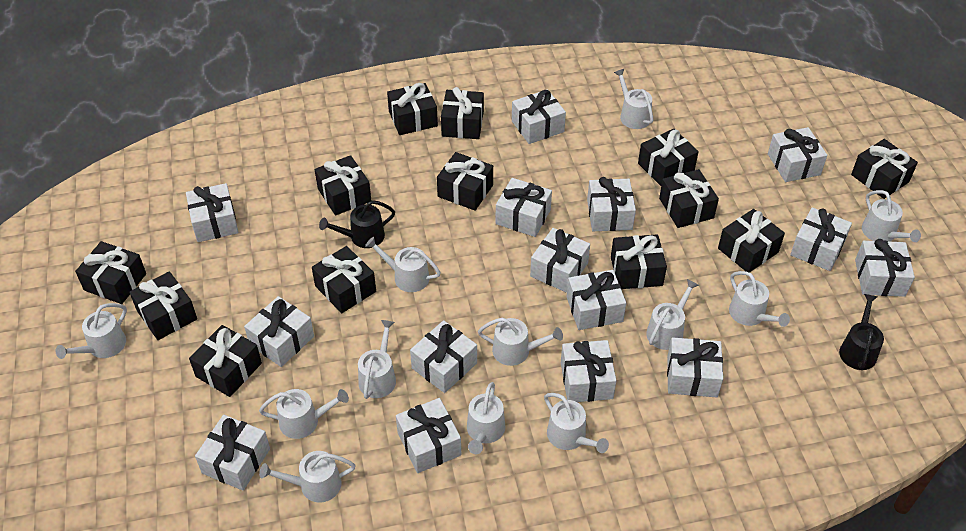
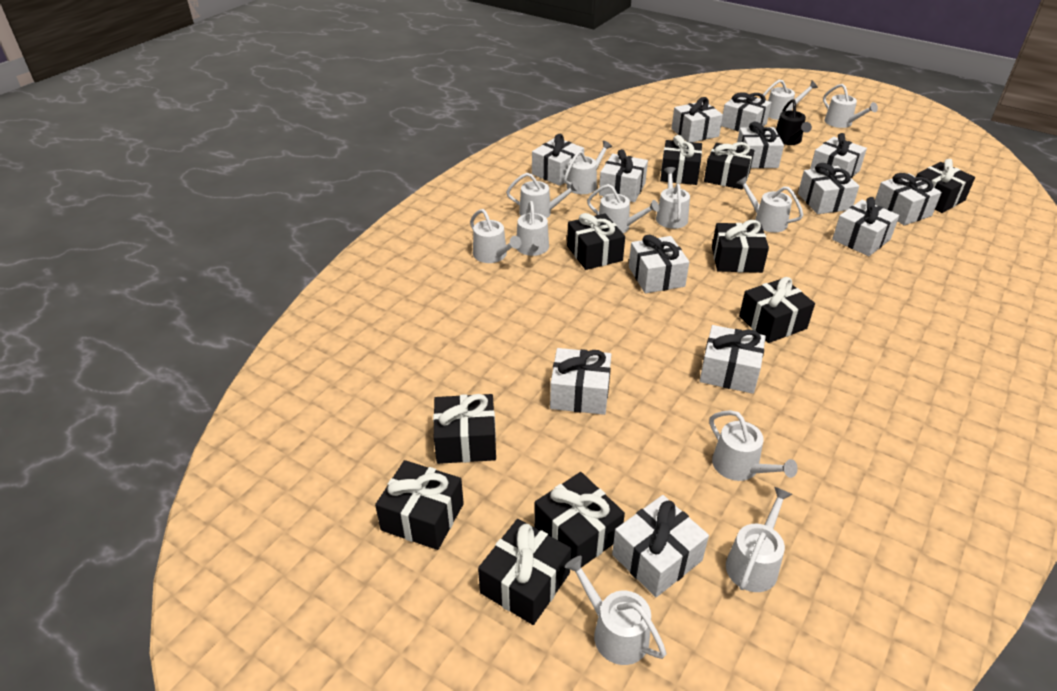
black gift: [75,241,146,304] [130,271,197,340] [189,325,262,397] [312,246,376,313] [314,155,371,216] [387,83,438,135] [437,152,493,211] [441,87,484,139] [611,234,667,289] [638,129,699,186] [659,169,719,228] [718,209,785,273] [851,139,918,199] = 13 -> [375,460,464,550] [433,394,496,464] [478,519,571,625] [534,472,625,567] [567,213,625,270] [660,135,702,185] [704,142,755,190] [712,220,769,273] [739,277,815,343] [916,159,975,213] = 10
black watering can: [319,200,395,248] [839,294,884,370] = 2 -> [776,99,812,145] = 1
white gift: [186,183,239,242] [195,415,270,491] [244,296,314,367] [396,398,461,473] [410,320,477,393] [495,178,552,237] [512,89,566,144] [530,228,590,293] [561,340,617,402] [566,270,626,330] [587,177,636,231] [667,337,723,397] [768,127,827,182] [790,207,852,271] [855,239,915,297] = 15 -> [532,134,584,186] [550,348,611,415] [599,149,648,202] [612,495,709,597] [629,234,689,293] [671,97,723,142] [700,325,766,394] [721,92,771,131] [737,122,784,168] [798,163,859,214] [810,133,867,178] [832,197,899,256] [875,173,942,226] = 13

